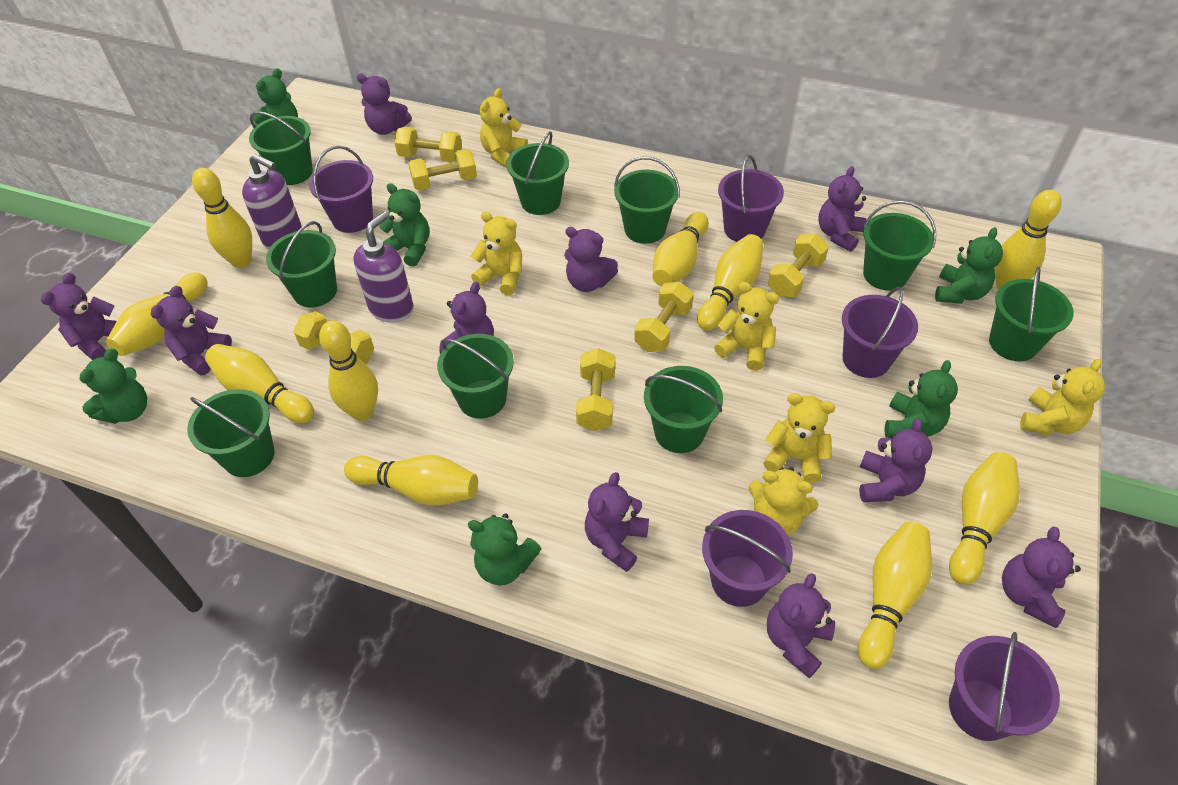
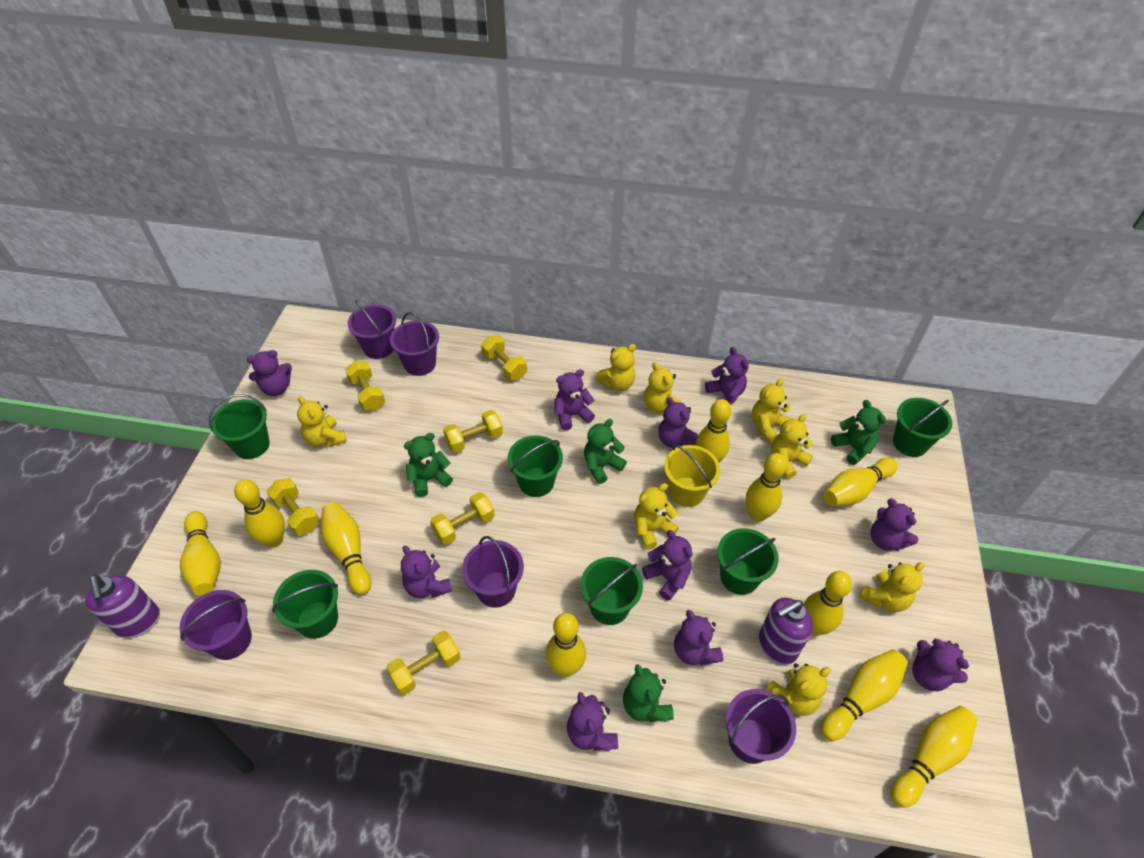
green bucket: [187,389,275,477] [249,111,313,185] [266,221,337,308] [437,334,514,419] [506,131,569,215] [614,157,680,244] [644,366,723,453] [863,200,936,291] [989,267,1074,361] = 9 -> [209,394,270,459] [272,570,338,639] [508,435,563,497] [581,557,643,625] [717,528,779,595] [893,398,952,457] = 6
green teddy bear: [79,349,147,424] [253,68,298,126] [379,183,429,267] [468,513,541,585] [884,360,958,438] [935,227,1003,304] = 6 -> [404,433,453,497] [584,419,627,484] [623,664,674,722] [831,400,886,465] = 4
yellow bucket: none = 0 -> [664,444,720,507] = 1
yellow teddy bear: [471,212,522,295] [480,88,528,168] [714,282,779,371] [748,467,819,535] [764,393,835,483] [1020,359,1105,435] = 6 -> [297,396,347,447] [595,344,636,391] [634,483,679,550] [644,362,682,413] [752,379,792,443] [766,663,831,716] [771,414,813,479] [859,562,925,612] = 8

